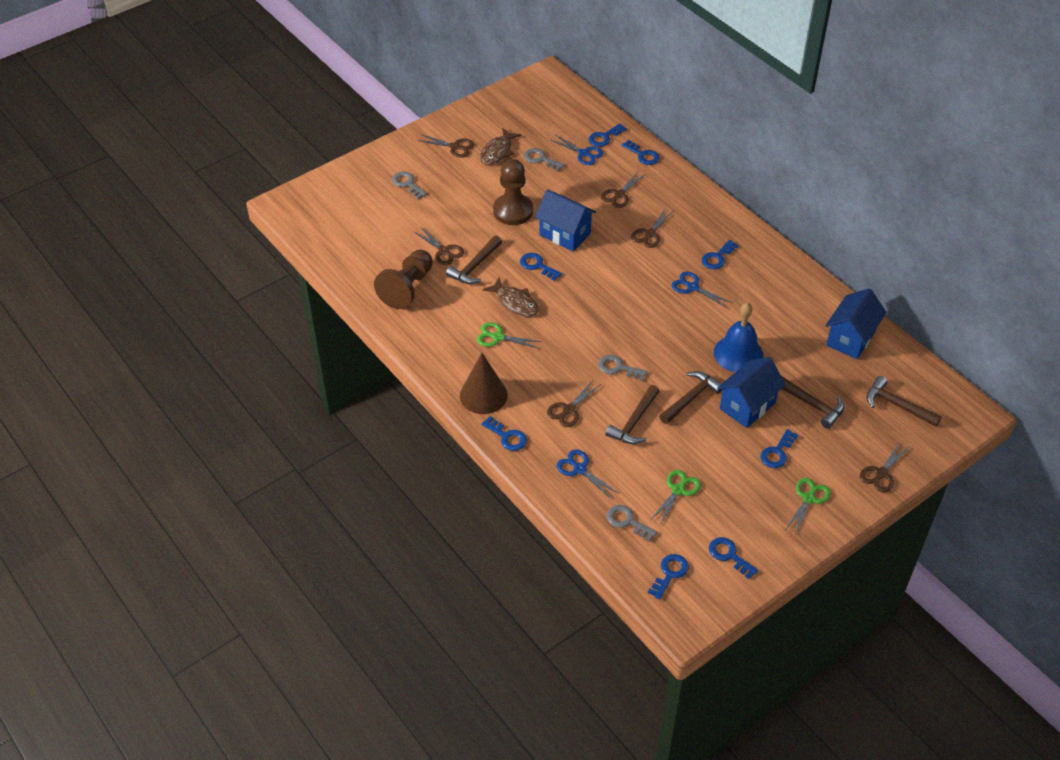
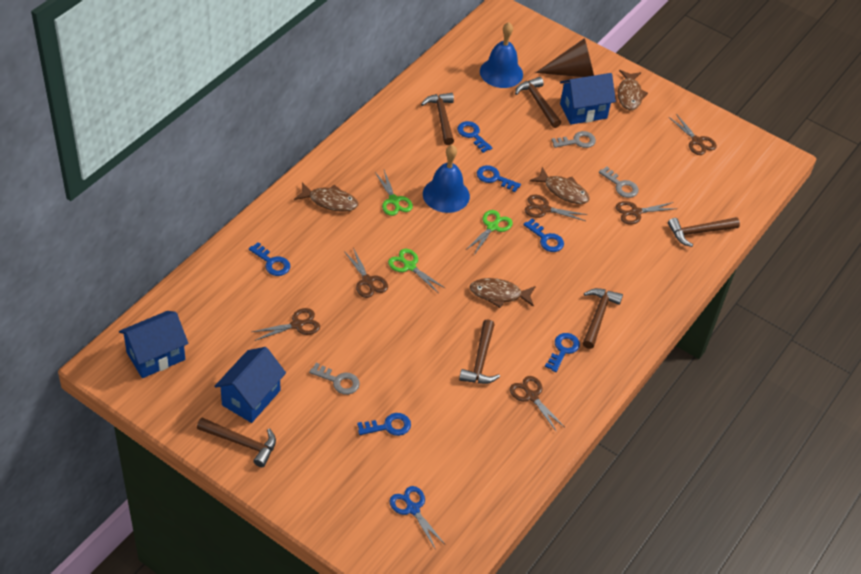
blue bell: [714,303,764,372] = 1 -> [423,145,470,213] [480,22,523,88] = 2
blue key: [481,416,527,451] [520,253,562,281] [589,123,627,147] [621,140,660,165] [648,554,689,599] [702,240,739,269] [709,537,758,579] [760,429,798,468] = 8 -> [249,242,290,276] [357,413,411,436] [457,121,492,153] [477,165,521,192] [523,218,564,252] [545,333,580,372] = 6
blue scissors: [551,135,603,165] [557,449,618,499] [671,272,732,308] = 3 -> [389,486,445,550] = 1
brown fish: [480,128,522,165] [482,278,538,317] = 2 -> [294,182,358,212] [469,278,536,308] [530,167,590,204] [618,70,648,110] = 4
brown hammer: [446,235,502,284] [606,385,660,444] [659,371,723,424] [781,376,844,429] [867,376,942,427] = 5 -> [197,418,276,467] [421,93,454,145] [459,319,500,384] [515,77,561,128] [583,288,623,349] [668,217,740,247] = 6
brown pawn: [374,250,433,309] [493,159,533,225] = 2 -> none = 0
grey key: [392,171,427,199] [524,148,564,171] [598,355,647,381] [607,505,657,542] = 4 -> [309,363,360,395] [551,131,596,148] [599,166,639,198] = 3

